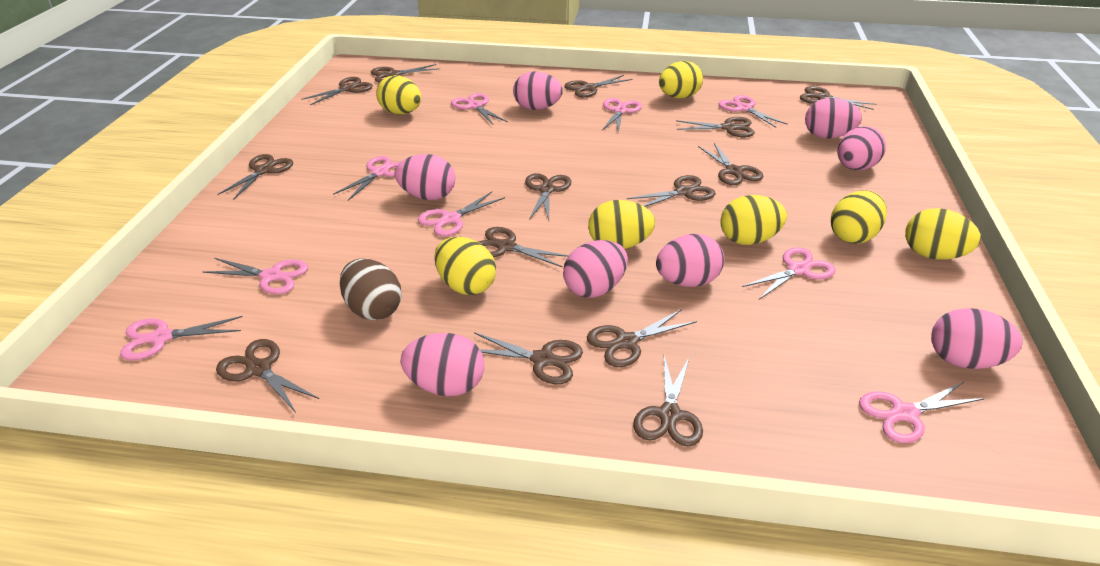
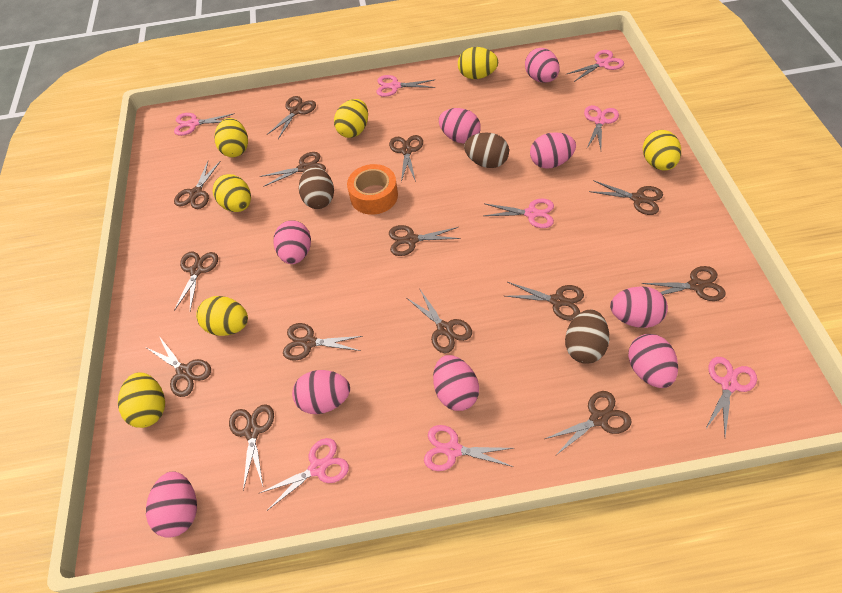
brown egg: [339,259,402,321] = 1 -> [299,166,334,209] [464,133,509,168] [565,310,610,364] = 3
orange tape: none = 0 -> [347,164,398,215] = 1
pink egg: [395,154,455,200] [401,333,484,396] [513,72,563,110] [563,240,628,298] [656,234,724,287] [805,98,862,138] [838,126,886,170] [931,308,1023,369] = 8 -> [146,471,197,538] [273,220,311,264] [292,370,350,414] [433,355,479,411] [439,108,481,143] [525,48,560,83] [530,132,576,169] [610,286,668,328] [628,334,678,388] = 9
pink scissors: [120,316,243,361] [203,258,308,294] [333,156,400,201] [418,192,505,236] [451,93,508,125] [602,98,642,133] [718,95,788,128] [742,247,835,299] [859,382,985,443] = 9 -> [174,113,235,136] [258,438,349,510] [376,75,435,97] [424,425,514,471] [484,198,554,228] [567,50,624,82] [584,105,619,150] [705,357,757,436] = 8

